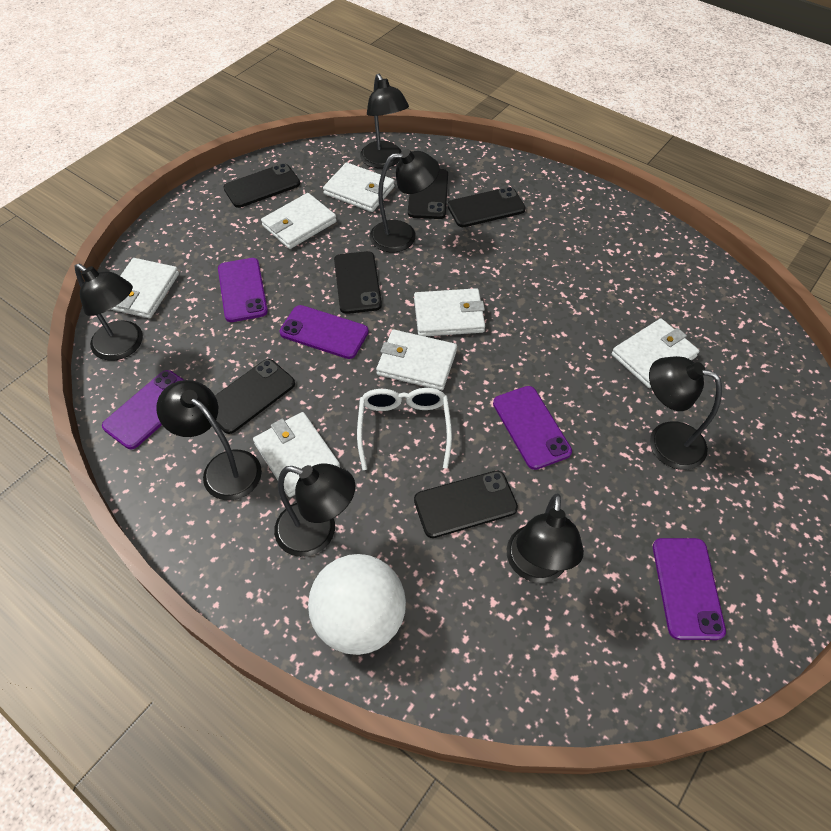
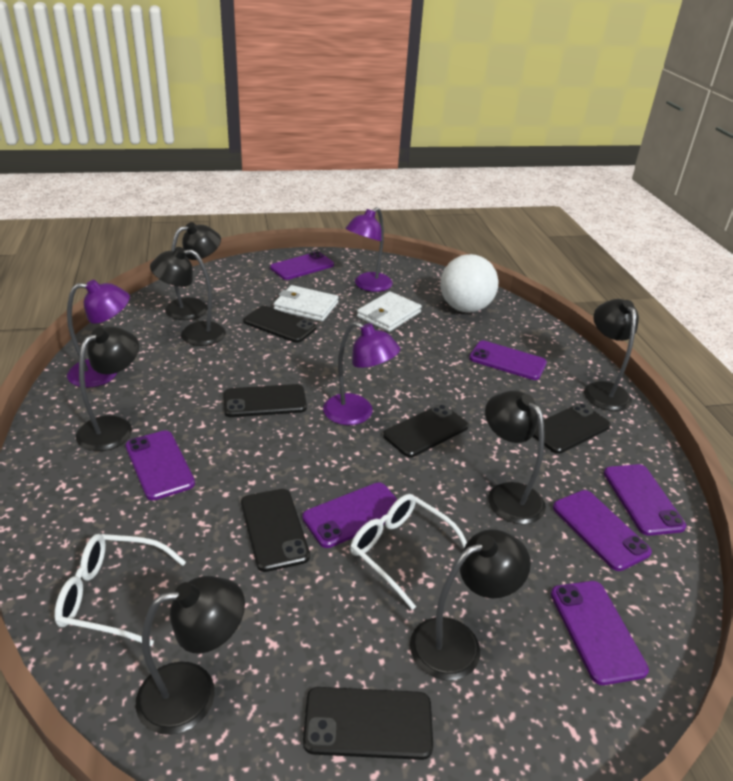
purple lamp: none = 0 -> [67,280,130,387] [323,321,400,425] [345,207,393,292] = 3
purple phone: [102,370,184,449] [218,258,268,322] [280,305,369,359] [493,386,572,470] [653,538,726,640] = 5 -> [125,430,195,500] [270,251,334,280] [302,482,398,548] [469,341,547,380] [551,581,649,685] [553,490,652,571] [604,464,686,536] = 7
white glasses: [357,388,452,470] = 1 -> [54,534,186,646] [350,494,467,610] = 2
white wallet: [110,258,179,318] [253,412,340,497] [261,193,337,249] [323,162,395,212] [376,330,457,390] [414,288,485,336] [612,319,699,388] = 7 -> [274,285,339,321] [357,291,422,332] = 2

